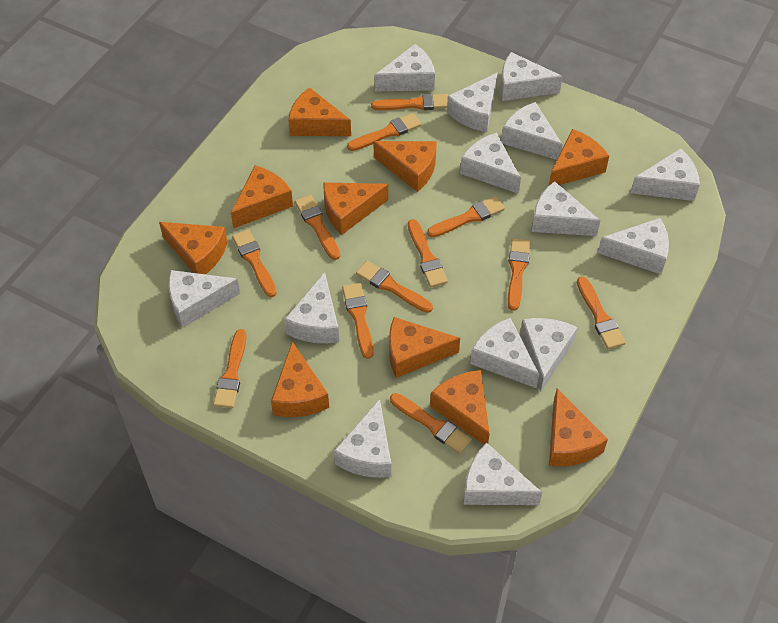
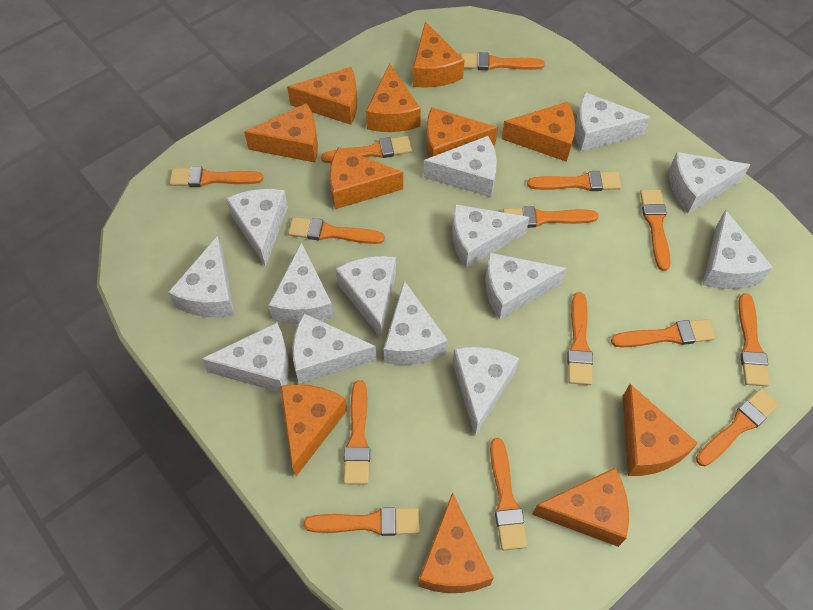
orange brush: [213,329,246,408] [232,229,277,297] [295,195,340,260] [342,283,374,359] [347,113,422,151] [356,261,433,313] [371,94,448,110] [390,393,472,454] [408,219,448,288] [427,196,505,237] [508,238,531,311] [577,276,625,349] = 12 -> [170,167,263,187] [288,217,385,244] [304,507,420,536] [321,136,412,163] [344,380,370,484] [460,52,545,70] [490,438,527,550] [503,206,598,228] [527,171,621,191] [568,292,593,385] [611,319,715,347] [640,189,671,271] [696,389,779,466] [738,293,770,386] = 14
orange cheese: [159,222,227,274] [231,165,293,228] [271,342,329,417] [288,87,351,136] [323,182,388,235] [373,141,437,192] [389,317,460,378] [430,370,490,445] [549,129,609,185] [549,389,608,467] = 10 -> [244,103,318,163] [280,384,347,476] [287,67,357,125] [330,147,403,209] [366,64,421,132] [413,21,464,88] [418,492,494,593] [426,107,498,158] [502,102,575,162] [532,468,629,547] [623,384,698,476] = 11

